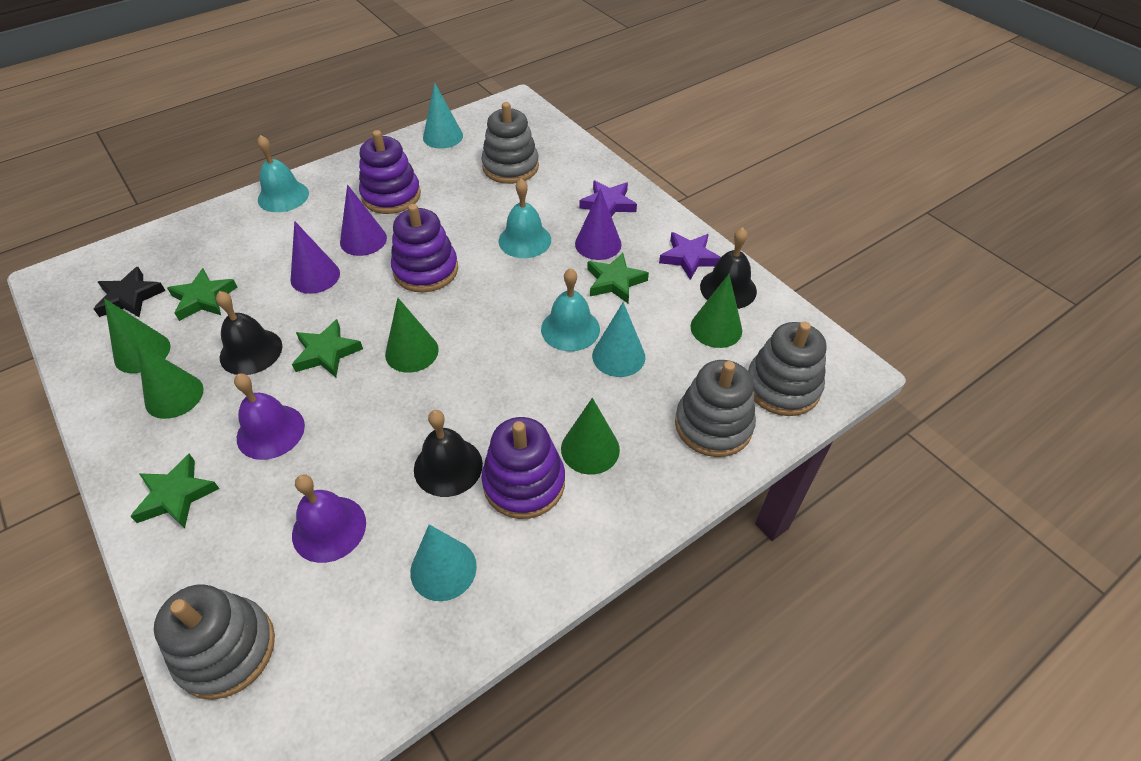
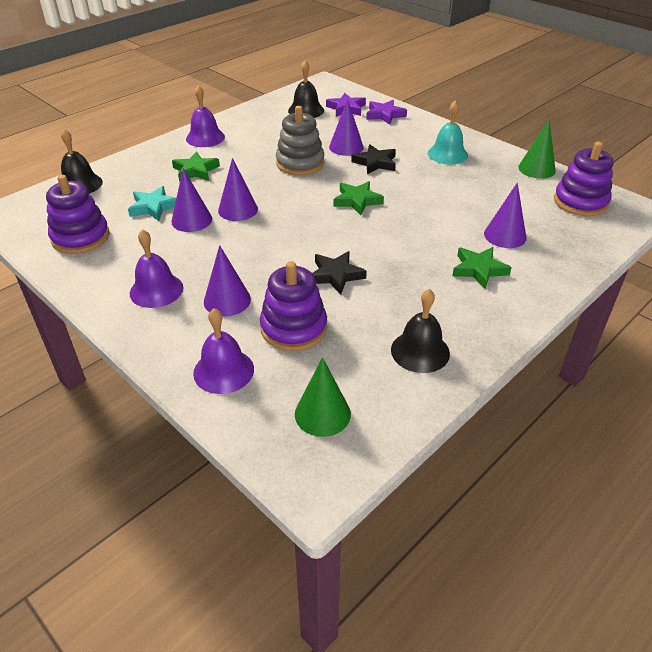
black star: [94,267,166,317] = 1 -> [312,251,367,294] [351,144,396,174] = 2
green cone: [104,298,171,373] [137,343,203,419] [385,298,439,373] [561,398,620,475] [691,274,742,348] = 5 -> [295,357,351,437] [518,120,556,179] = 2
green star: [130,454,219,529] [167,268,238,321] [292,319,363,377] [587,253,649,303] = 4 -> [172,151,220,182] [334,181,384,215] [452,247,512,289] = 3
grey stacking toy: [154,584,275,700] [481,102,539,184] [675,360,756,457] [748,322,826,416] = 4 -> [276,106,325,175] = 1
purple bell: [234,374,305,460] [292,474,366,563] = 2 -> [130,229,183,308] [186,85,225,147] [193,308,254,394] = 3
purple cone: [290,221,340,294] [340,185,387,256] [575,189,621,260] = 3 -> [171,168,212,232] [204,245,251,316] [218,158,258,221] [329,99,364,156] [484,183,526,248] = 5
turquoise bell: [257,135,309,212] [498,179,551,258] [541,268,600,351] = 3 -> [428,100,468,164] = 1
turquoise cone: [410,524,477,601] [423,82,463,149] [592,302,645,377] = 3 -> none = 0
turquoise star: none = 0 -> [128,186,176,221] = 1

